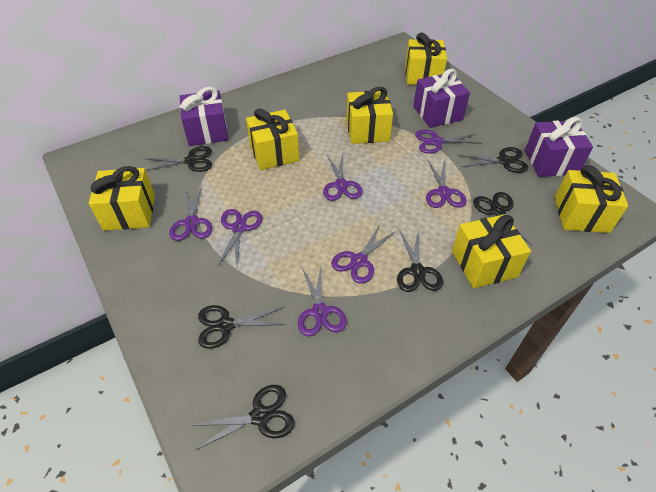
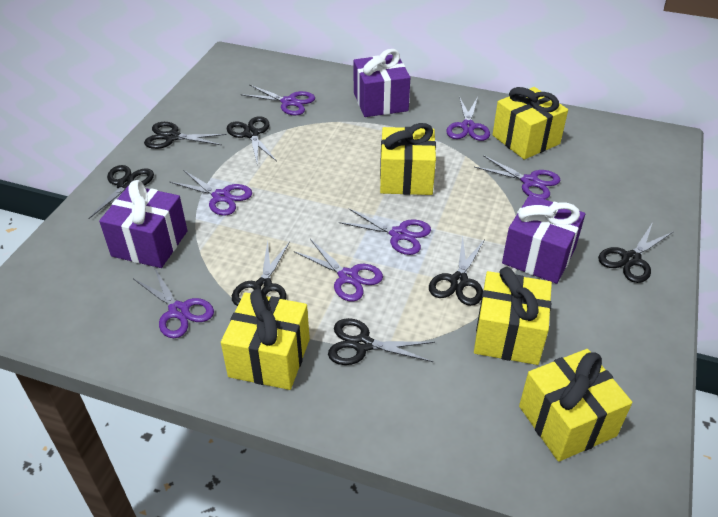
black scissors: [146,146,212,172] [190,385,295,451] [198,305,286,349] [397,230,443,292] [458,147,528,173] [473,192,533,246] = 6 -> [88,165,154,219] [144,122,227,149] [227,116,277,164] [232,241,290,306] [328,318,435,365] [429,236,485,306] [598,222,674,283] = 7
yellow gift: [89,166,155,231] [246,108,299,170] [346,87,393,144] [405,32,447,85] [452,214,531,288] [555,165,628,233] = 6 -> [221,289,310,390] [380,123,436,195] [474,267,552,365] [493,87,568,159] [519,349,632,462] = 5

